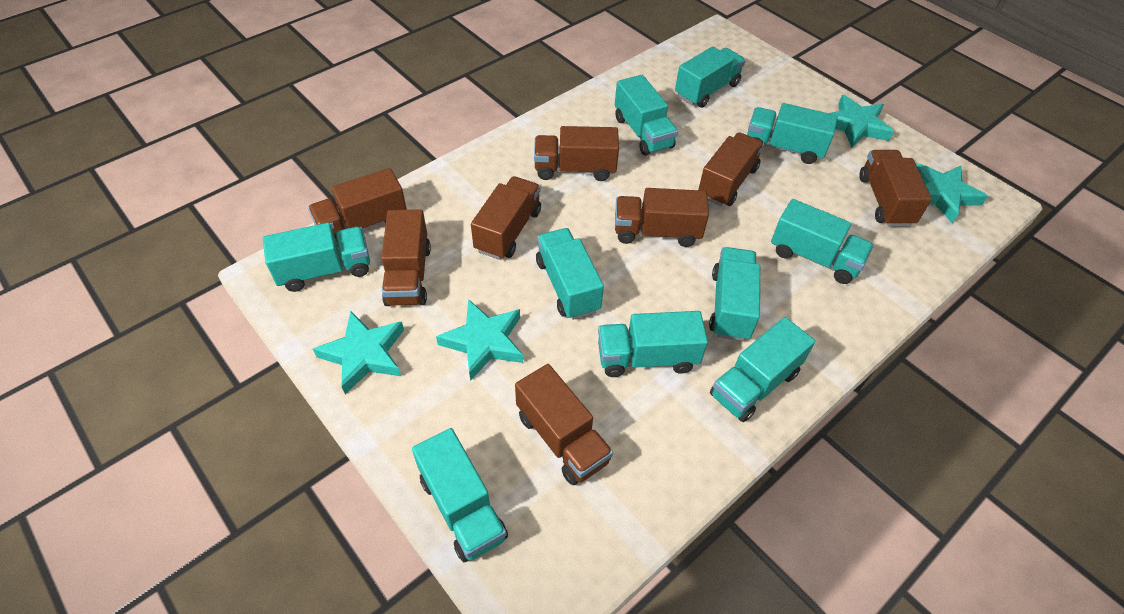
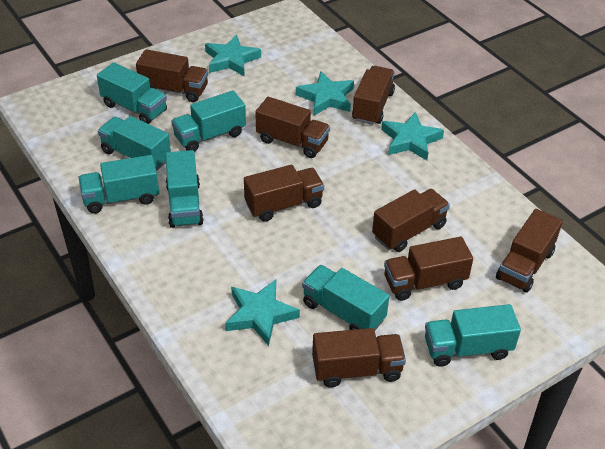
turquoise truck: [263,223,370,292] [412,428,508,562] [536,228,604,320] [598,311,708,377] [615,75,678,156] [675,46,745,108] [709,247,760,341] [710,317,815,422] [747,103,838,164] [771,199,874,284] = 10 -> [78,155,159,214] [97,62,167,124] [98,116,171,171] [165,150,204,228] [171,90,246,152] [302,265,389,330] [425,304,521,367] = 7

